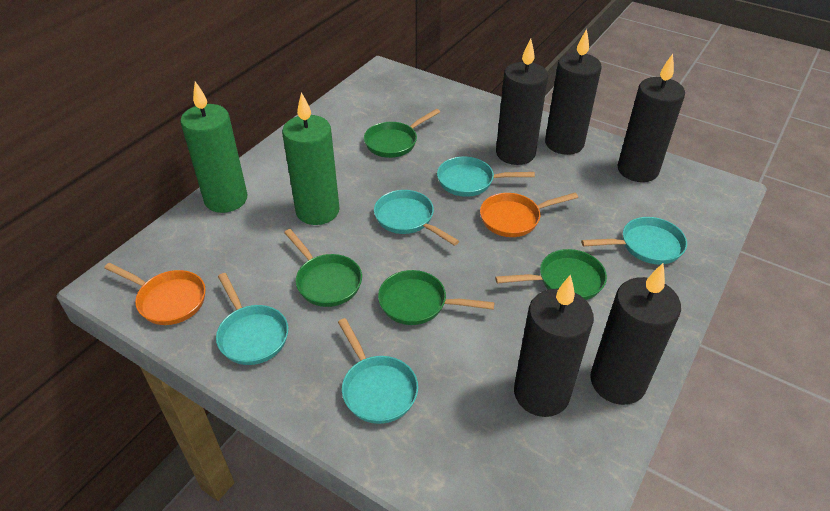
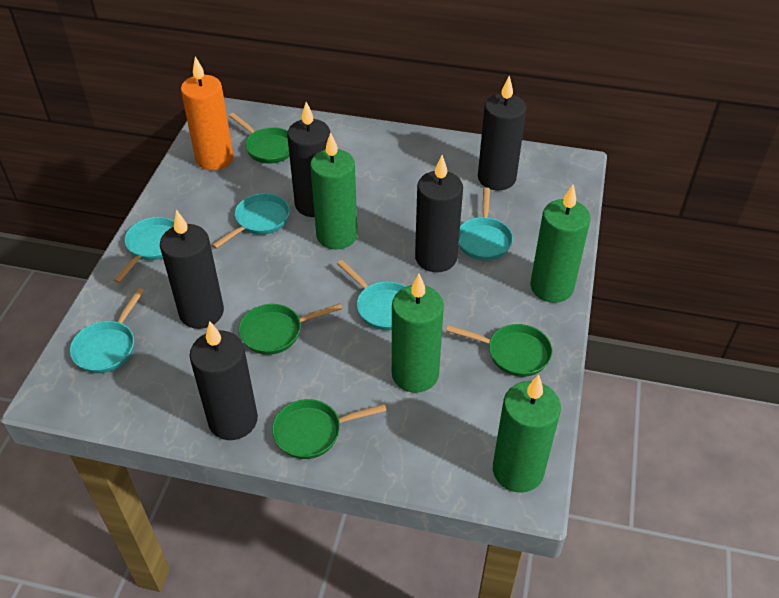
green candle: [180,82,248,213] [282,92,340,225] = 2 -> [310,132,358,249] [392,274,444,393] [493,374,561,493] [531,185,591,303] = 4
orange candle: none = 0 -> [181,56,234,170] = 1
orange pan: [104,263,205,325] [480,193,578,237] = 2 -> none = 0

